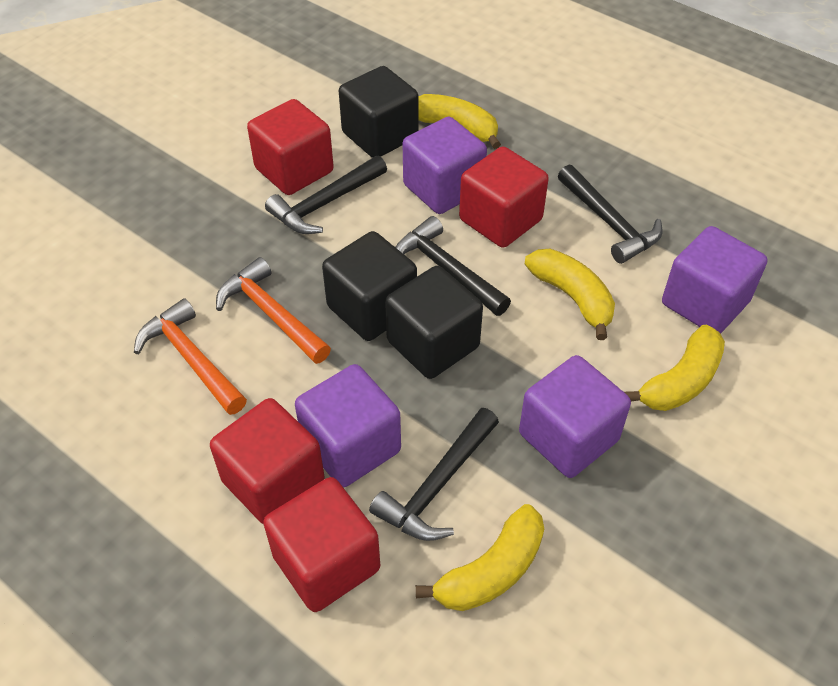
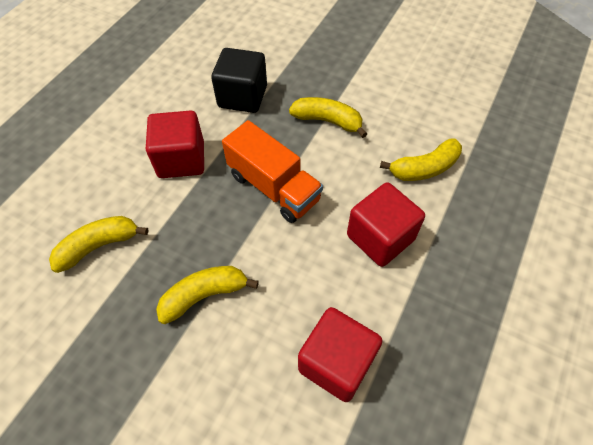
black cube: [322,231,417,341] [339,66,418,158] [385,266,483,379] = 3 -> [211,48,267,113] = 1
black hammer: [265,156,387,234] [369,408,499,541] [395,216,511,316] [558,165,663,264] = 4 -> none = 0
orange hammer: [134,298,247,415] [216,257,331,364] = 2 -> none = 0
orange truck: none = 0 -> [222,120,323,223] = 1
purple cube: [295,364,401,487] [403,117,487,214] [519,355,631,478] [662,226,767,334] = 4 -> none = 0
red cube: [210,398,325,524] [247,99,334,195] [263,477,380,612] [459,146,549,248] = 4 -> [146,110,204,178] [298,307,382,402] [347,182,425,267] = 3

